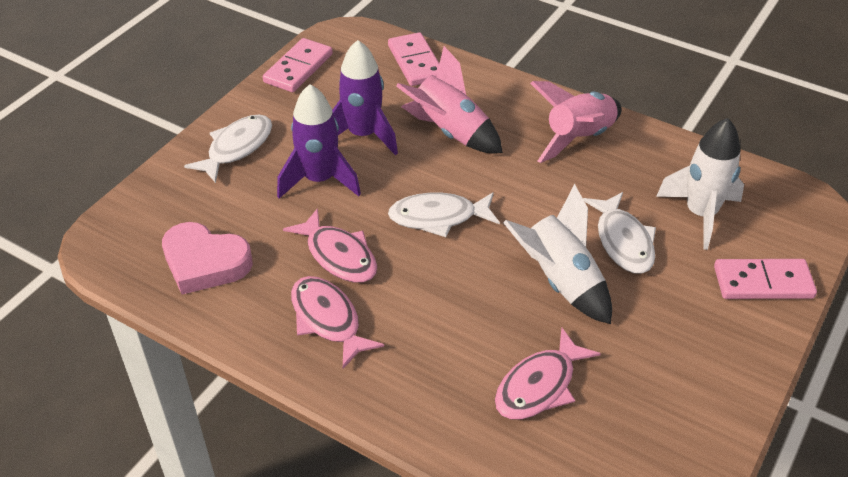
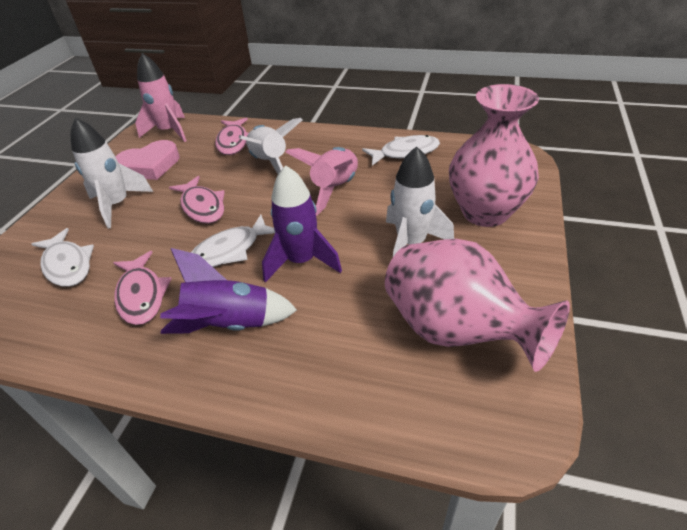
pink domino: [263,38,333,92] [388,32,439,86] [714,259,817,299] = 3 -> none = 0
pink vase: none = 0 -> [385,239,570,372] [449,84,539,227] = 2
white rocket: [503,184,612,324] [656,118,744,250] = 2 -> [71,118,153,228] [239,118,302,174] [386,146,454,257] = 3

